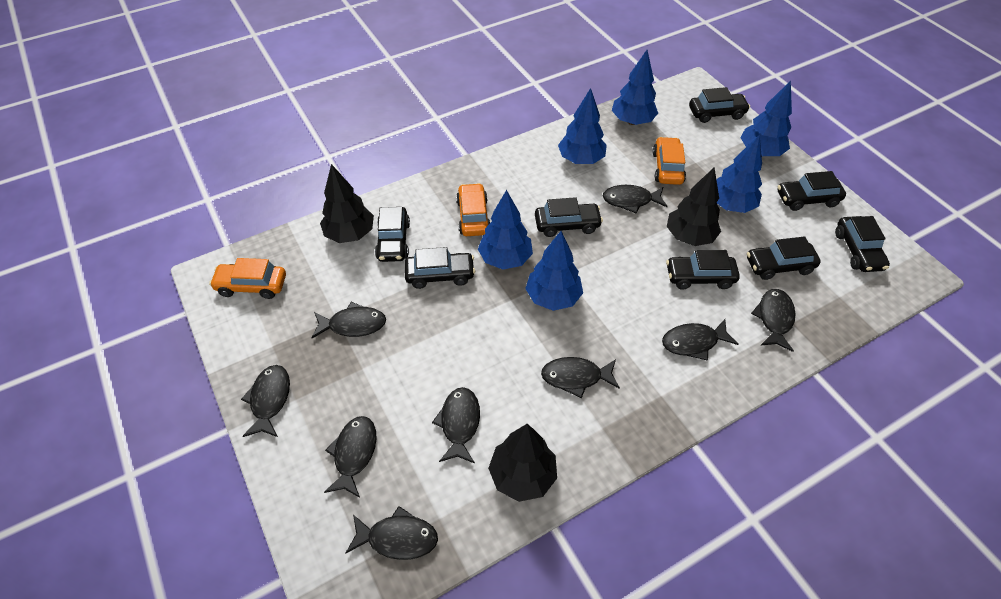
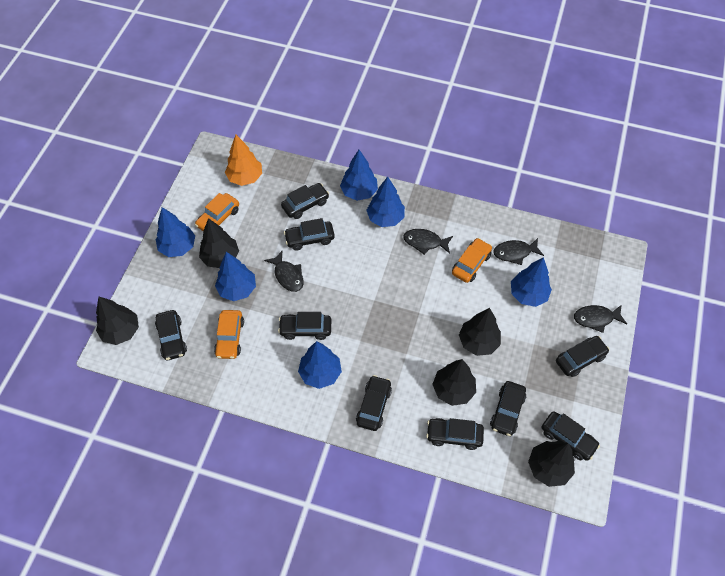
black car: [375,207,410,262] [404,247,475,289] [535,197,603,237] [666,250,740,290] [689,87,750,123] [747,236,821,280] [778,171,846,211] [835,216,890,272] = 8 -> [155,310,187,360] [278,312,331,340] [281,183,329,219] [284,218,335,250] [356,375,392,431] [426,418,484,450] [490,381,526,436] [542,411,600,461] [556,336,610,377] = 9
black fish: [241,365,290,437] [311,302,386,338] [324,416,377,498] [346,506,438,560] [432,387,480,463] [541,357,620,398] [603,185,668,214] [662,319,738,361] [751,289,796,352] = 9 -> [264,251,304,292] [403,229,453,255] [493,238,544,265] [574,305,627,333] = 4
black tree: [320,164,374,243] [488,424,557,502] [667,168,721,246] = 3 -> [96,297,139,345] [199,218,239,268] [432,359,476,406] [459,308,501,356] [528,441,575,487] = 5
orange tree: none = 0 -> [225,135,262,186] = 1

